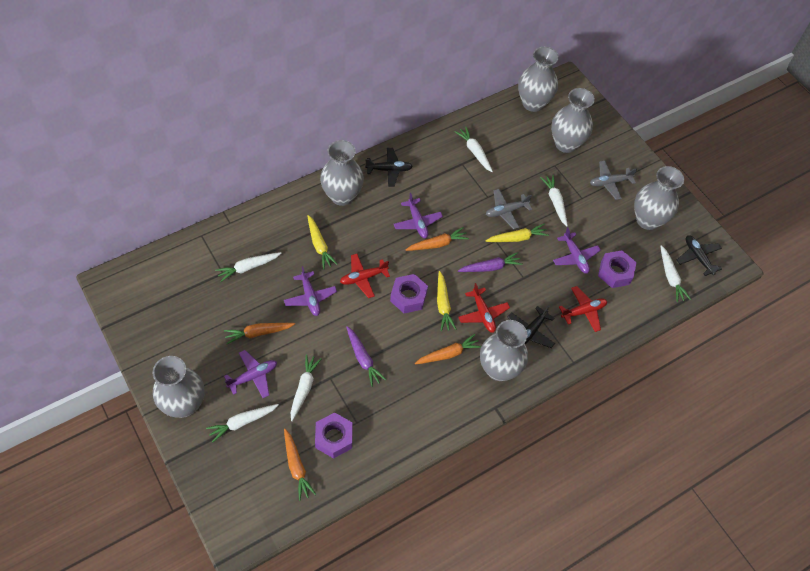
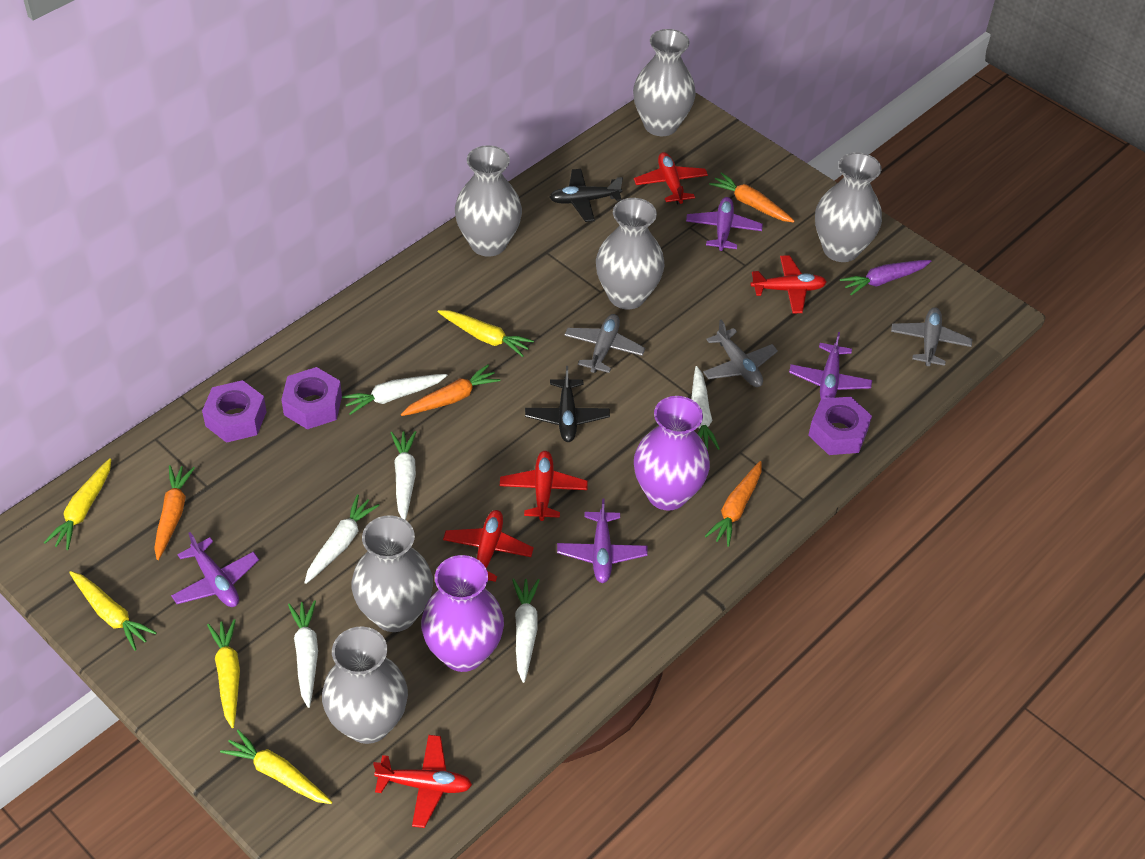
black plane: [365,148,413,187] [508,305,555,348] [677,235,722,276] = 3 -> [525,366,610,442] [549,169,623,222] = 2
grey plane: [486,189,532,229] [590,161,637,200] = 2 -> [564,314,645,373] [703,320,778,387] [891,307,972,366] = 3
purple carrot: [346,326,386,387] [458,252,523,272] = 2 -> [840,260,931,295] = 1
purple vase: none = 0 -> [421,555,504,672] [634,396,710,511] = 2
red plane: [340,254,390,298] [458,283,510,333] [559,286,607,332] = 3 -> [373,735,472,828] [443,510,534,582] [500,451,588,521] [634,152,708,204] [750,255,826,314] = 5
yellow carrot: [307,215,338,269] [437,271,457,331] [486,224,549,242] = 3 -> [44,458,111,550] [69,571,157,651] [207,619,240,728] [220,730,332,804] [438,310,534,357] = 5

